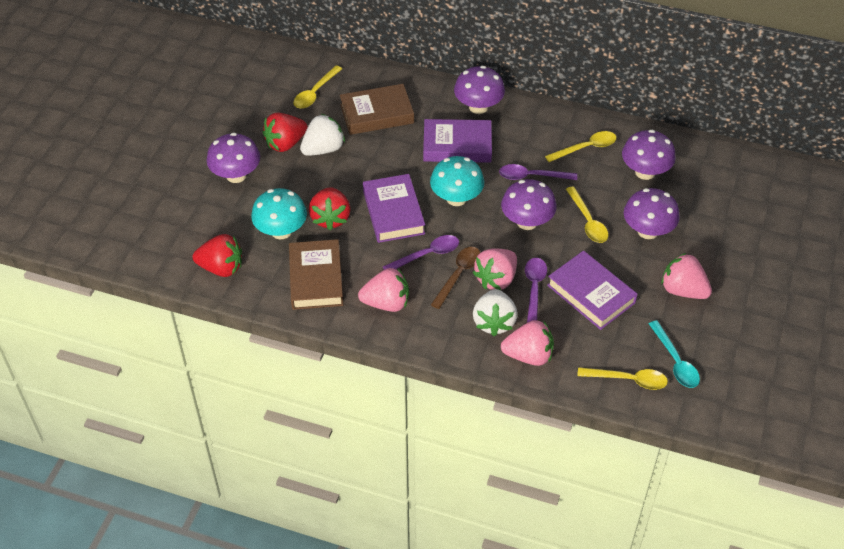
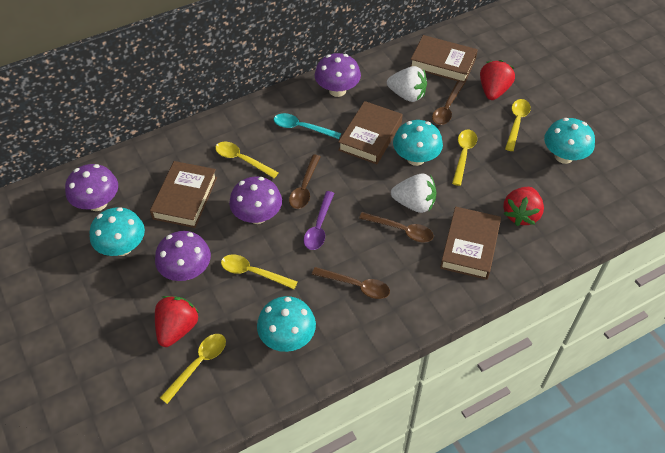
brown book: [289,239,343,310] [340,84,414,135] = 2 -> [150,161,217,228] [338,101,403,164] [410,35,478,83] [440,207,501,280] = 4
brown spoon: [431,247,480,309] = 1 -> [289,155,320,209] [312,267,390,299] [359,212,434,243] [432,81,464,125] = 4
pink strawberry: [358,268,409,312] [473,248,517,290] [501,320,554,366] [661,253,712,299] = 4 -> none = 0
purple book: [363,174,425,243] [423,119,492,163] [547,251,637,330] = 3 -> none = 0
purple mushroom: [207,133,260,183] [454,66,505,114] [501,179,557,230] [622,130,676,180] [624,188,680,239] = 5 -> [65,164,118,211] [155,231,211,281] [229,177,282,224] [315,53,361,97] = 4
purple spoon: [383,235,459,270] [499,164,577,180] [525,258,547,323] = 3 -> [304,191,334,250] = 1
turquoise mushroom: [251,188,307,239] [430,156,484,206] = 2 -> [89,207,145,256] [257,296,316,352] [393,120,443,166] [544,118,595,164] = 4
yellow spoon: [294,65,342,109] [545,131,617,162] [566,186,609,243] [577,367,668,390] = 4 -> [160,334,226,404] [215,142,279,178] [221,255,298,289] [452,130,477,186] [505,99,531,151] = 5

